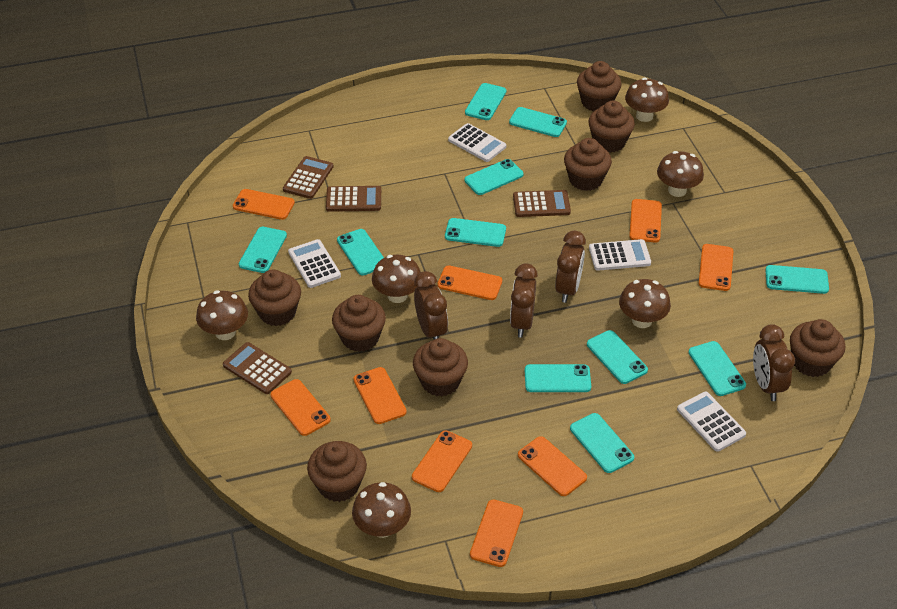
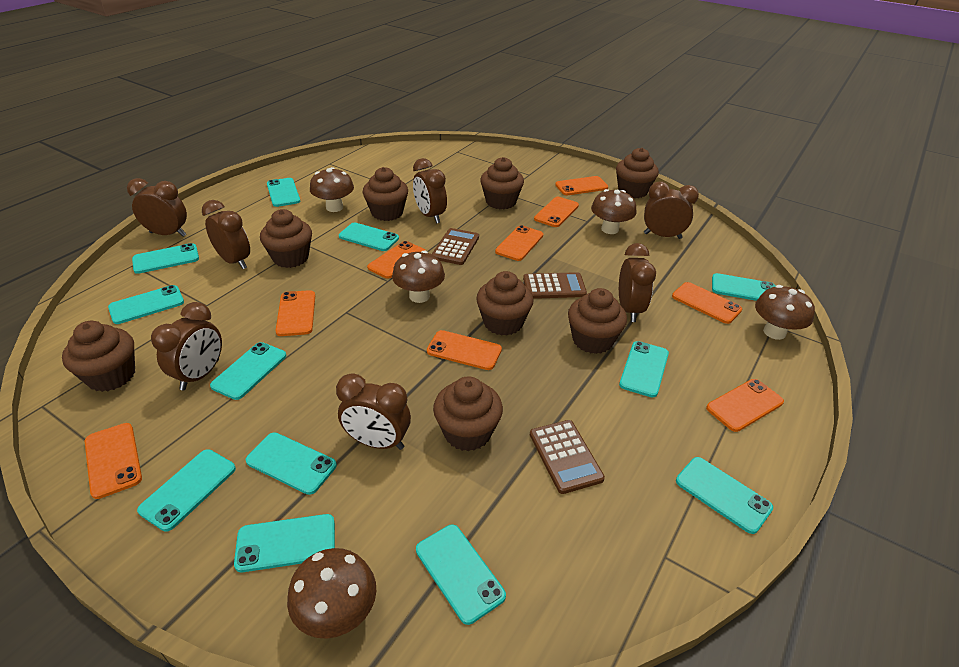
brown calculator: [223,342,292,394] [283,156,334,199] [326,186,381,212] [513,190,571,217] = 4 -> [432,228,479,265] [523,272,587,299] [530,420,605,494] = 3
brown clock: [414,271,448,339] [510,263,538,338] [555,231,586,303] [753,324,795,401] = 4 -> [127,178,187,237] [151,302,222,390] [202,200,250,269] [336,373,411,450] [413,158,447,224] [619,243,656,322] [644,182,699,239] = 7
brown mushroom: [196,290,248,340] [352,482,411,538] [372,255,421,303] [619,279,671,328] [625,78,669,122] [657,151,704,197] = 6 -> [287,548,376,639] [310,167,354,212] [392,251,445,303] [591,189,637,234] [755,285,815,340] = 5
turquoise phone: [239,227,287,273] [337,229,384,275] [445,218,506,247] [464,159,524,195] [465,83,506,120] [509,107,567,137] [525,364,591,392] [570,413,634,473] [587,330,648,384] [689,341,746,396] [765,265,829,294] = 11 -> [108,285,184,324] [132,243,199,274] [137,449,236,532] [210,342,286,400] [234,514,335,572] [246,432,337,495] [267,178,300,207] [339,223,399,251] [416,525,506,625] [619,341,669,397] [676,457,773,534] [712,273,776,301] = 12
white calculator: [288,239,341,288] [448,123,506,162] [589,239,651,271] [677,392,746,452] = 4 -> none = 0

